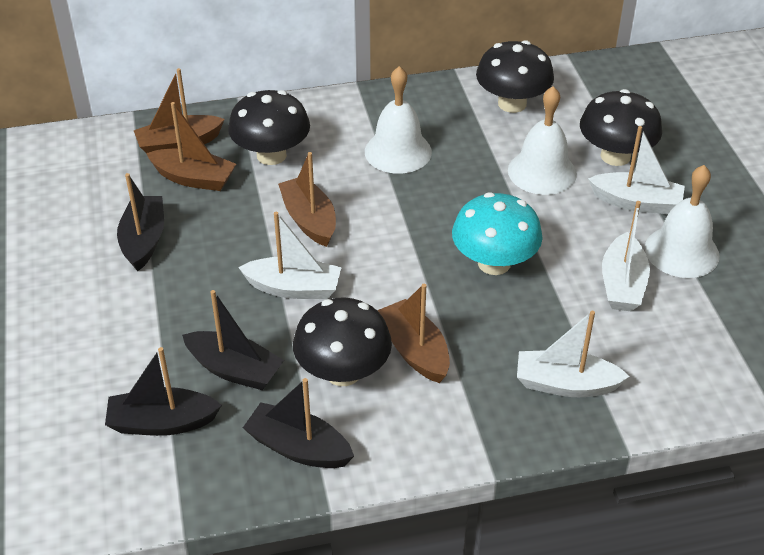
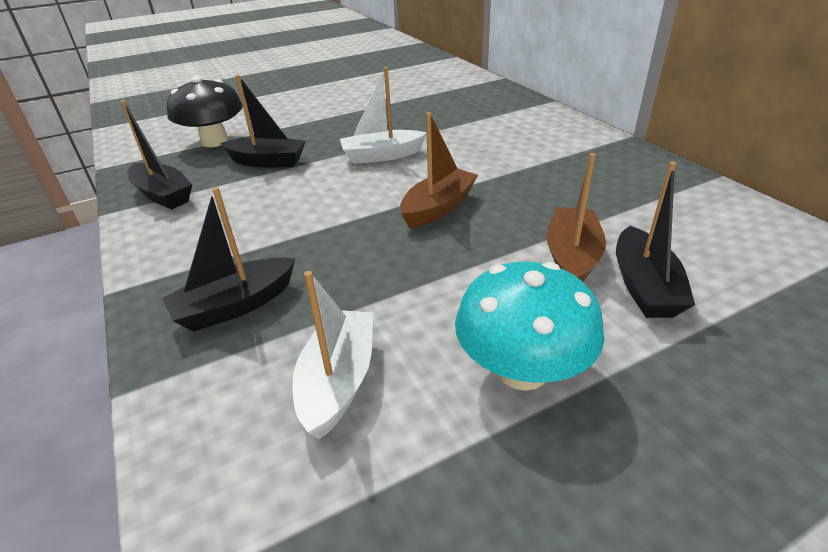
black mushroom: [228,90,310,165] [293,297,392,386] [476,40,554,113] [580,89,662,166] = 4 -> [167,76,243,147] = 1
brown boat: [134,68,225,153] [146,102,236,191] [278,152,336,247] [377,284,450,383] = 4 -> [400,112,478,228] [546,153,606,282] = 2
white bell: [365,66,432,174] [508,86,577,195] [645,165,720,278] = 3 -> none = 0
white boat: [238,212,342,299] [517,311,630,397] [588,126,685,214] [602,201,650,311] = 4 -> [292,271,373,439] [340,67,427,164] = 2

